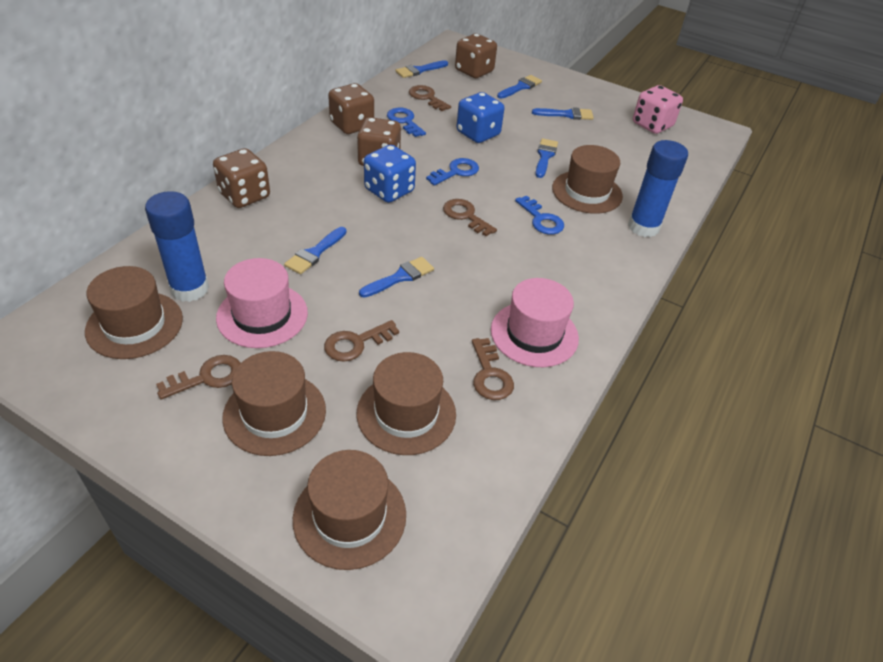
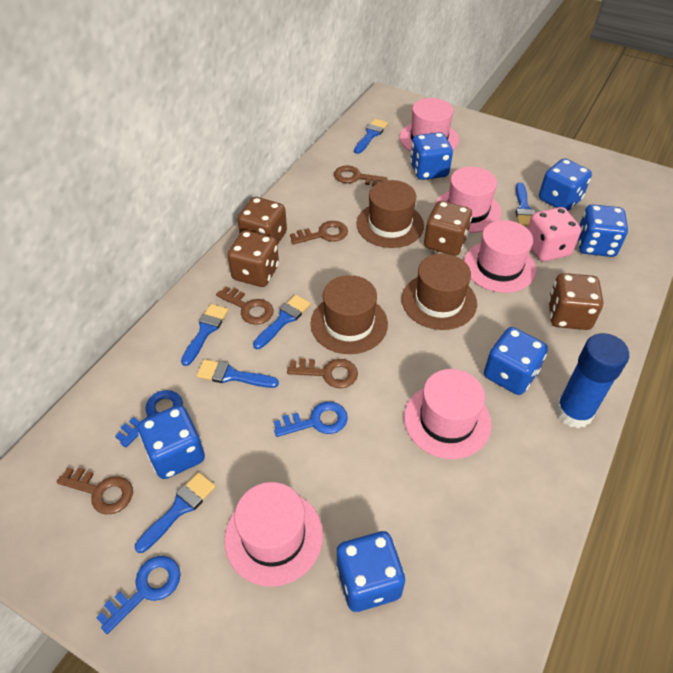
blue dice: [364,145,416,203] [456,92,505,143] = 2 -> [138,405,205,479] [336,531,405,612] [410,132,453,180] [484,327,548,395] [539,158,592,211] [578,204,628,257] = 6
blue glue stick: [145,191,209,302] [628,140,688,237] = 2 -> [556,333,629,428] = 1
brown hat: [85,266,183,359] [222,351,326,456] [293,450,406,570] [357,352,456,455] [552,145,623,214] = 5 -> [311,275,388,354] [356,180,424,248] [402,253,477,330] = 3
pink hat: [216,258,308,348] [491,278,579,367] = 2 -> [224,482,323,587] [400,98,459,151] [404,369,492,459] [435,166,502,233] [464,220,536,293] = 5

